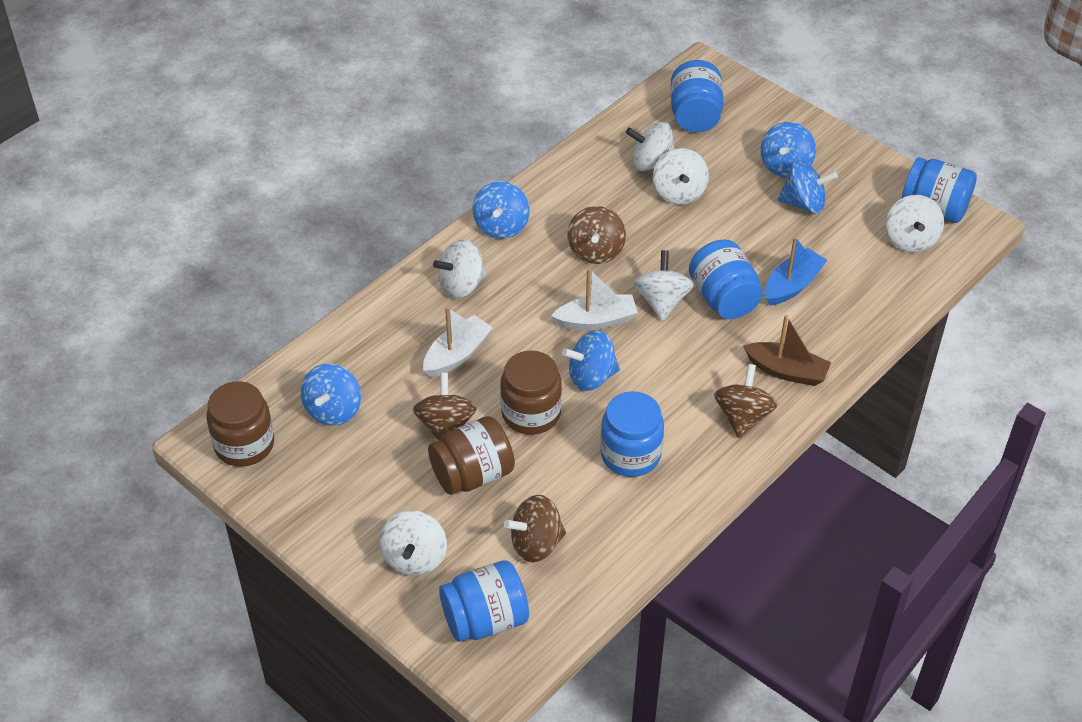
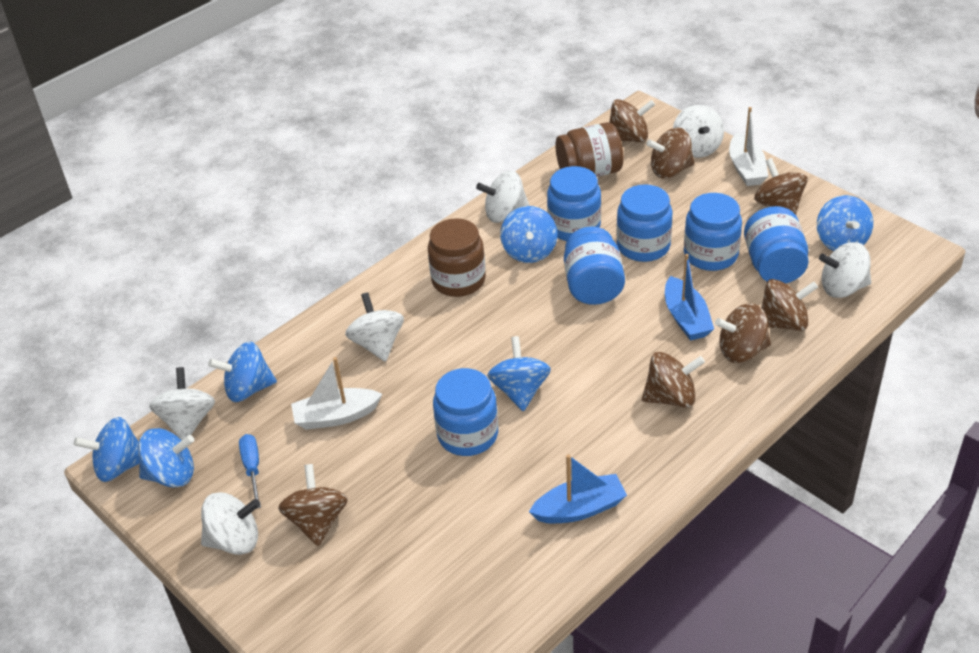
blue boat: [765,237,827,306] = 1 -> [529,454,627,523] [665,254,714,341] = 2
blue jar: [439,560,529,642] [600,391,664,477] [671,60,723,132] [689,240,763,319] [902,157,977,223] = 5 -> [433,368,498,456] [547,166,601,241] [564,226,625,305] [616,184,673,262] [684,193,742,271] [744,206,809,283] = 6
blue screwdriver: none = 0 -> [239,434,261,509] = 1
blue spinning top: [301,363,361,426] [473,181,530,239] [562,330,620,391] [760,122,816,178] [778,161,838,214] = 5 -> [74,417,140,482] [138,428,194,488] [208,342,277,402] [487,336,551,411] [500,206,557,263] [817,195,873,251] = 6
brown boat: [743,315,831,386] = 1 -> none = 0
brown jar: [207,381,274,467] [428,416,515,495] [500,351,562,435] = 3 -> [428,218,486,297] [555,122,623,177] = 2
brown spinning top: [413,373,477,441] [504,495,566,563] [567,206,626,264] [714,364,777,438] = 4 -> [278,464,348,546] [609,99,655,142] [642,352,705,408] [646,127,695,179] [715,303,771,363] [754,158,808,215] [761,279,818,331] = 7

